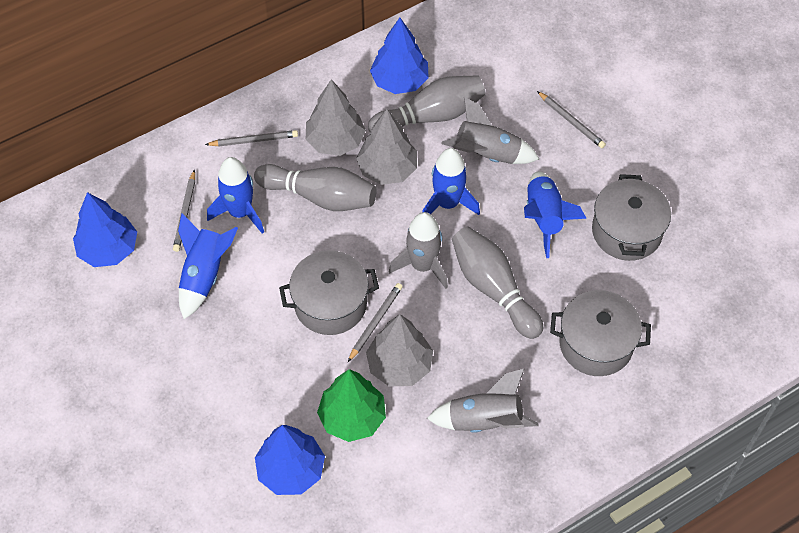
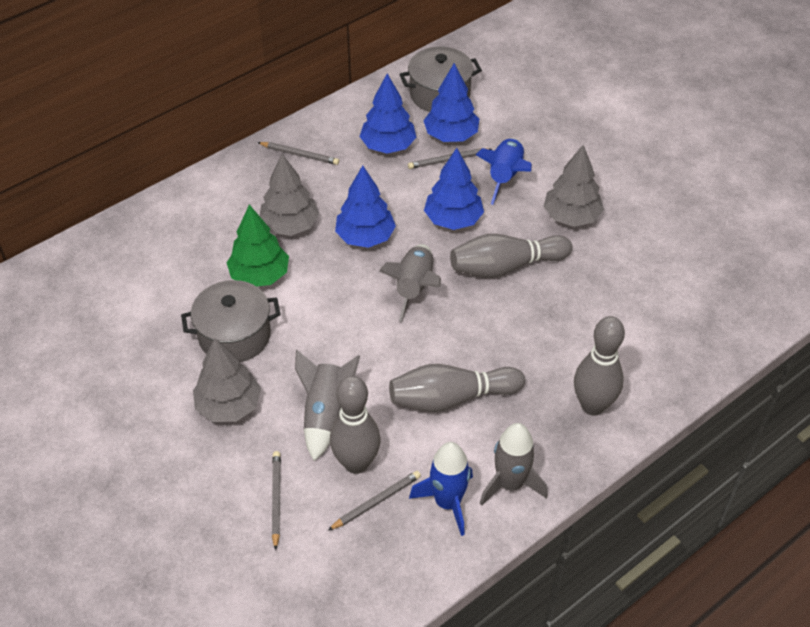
blue rocket: [178,213,238,319] [207,157,264,234] [422,148,480,215] [524,172,587,258] = 4 -> [409,442,473,536] [476,138,532,205] = 2
blue tree: [73,192,137,267] [255,425,325,495] [370,18,429,94] = 3 -> [335,165,396,248] [359,74,416,154] [423,63,479,142] [424,148,484,230] = 4
grey bowling pin: [254,164,376,211] [368,75,486,132] [452,226,543,339] = 3 -> [330,376,381,474] [389,364,525,412] [450,234,572,278] [574,316,625,416] = 4
grey pot: [279,250,379,335] [550,290,651,376] [592,174,671,261] = 3 -> [181,280,281,363] [399,47,482,112] = 2

